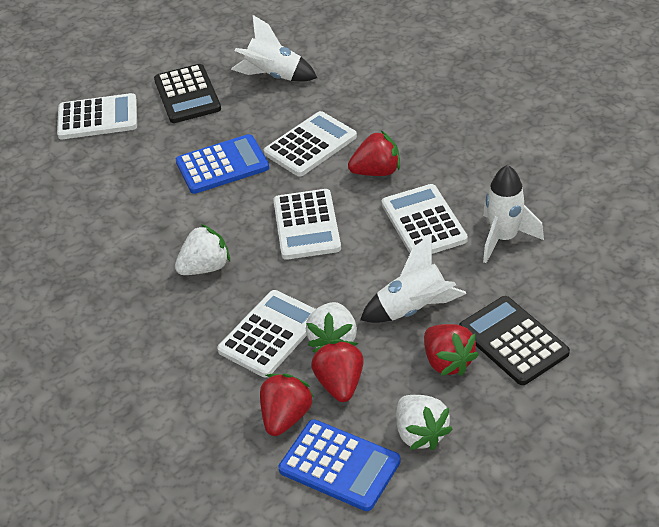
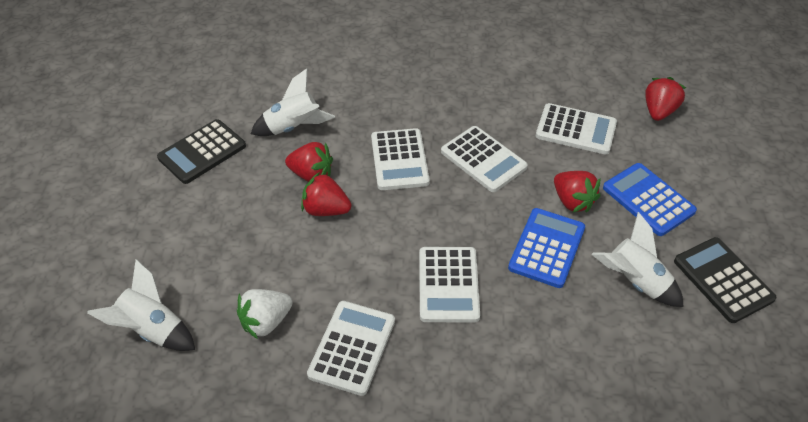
white strawberry: [175,224,230,275] [306,302,357,348] [396,395,453,450] = 3 -> [237,289,293,339] = 1

